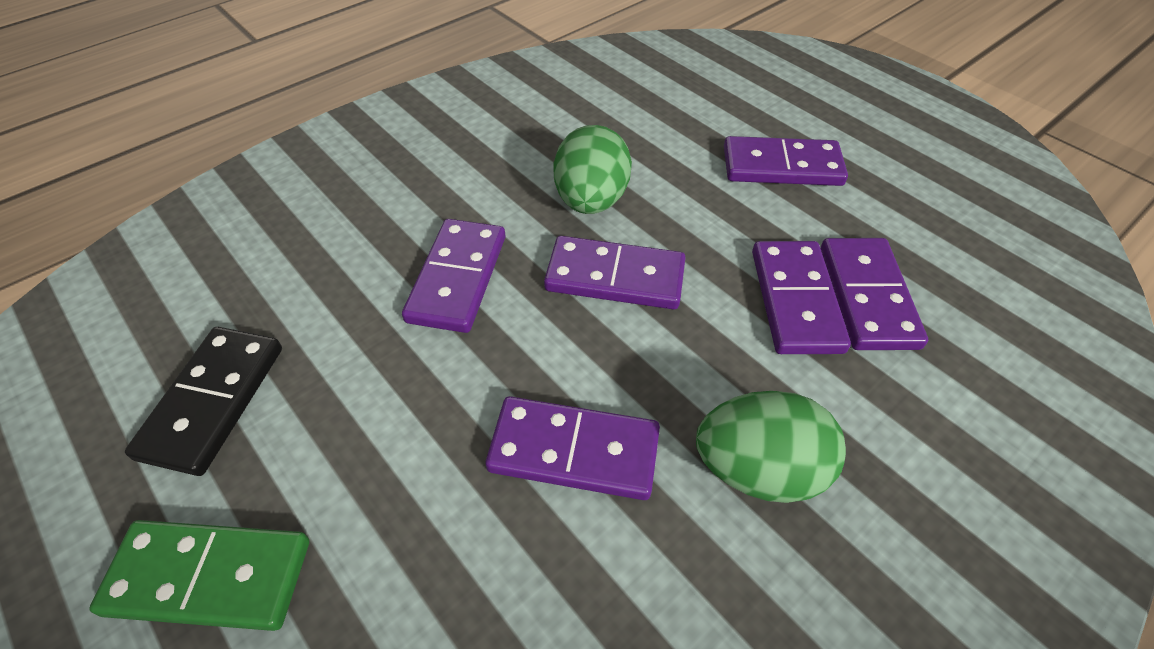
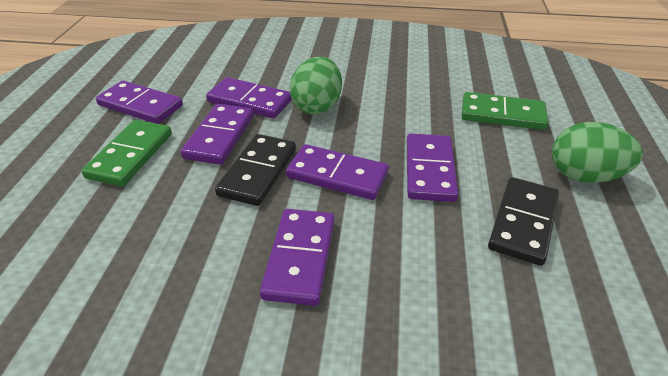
black domino: [125,327,282,476] = 1 -> [215,134,296,206] [488,177,559,266] = 2
green domino: [89,520,309,631] = 1 -> [81,120,172,187] [461,92,548,130] = 2

